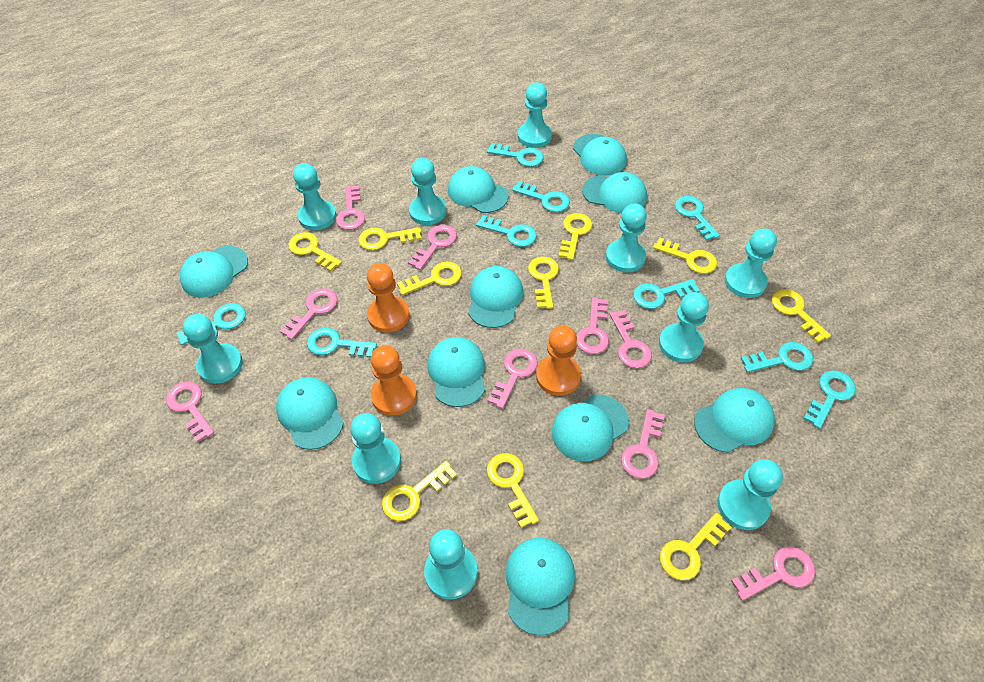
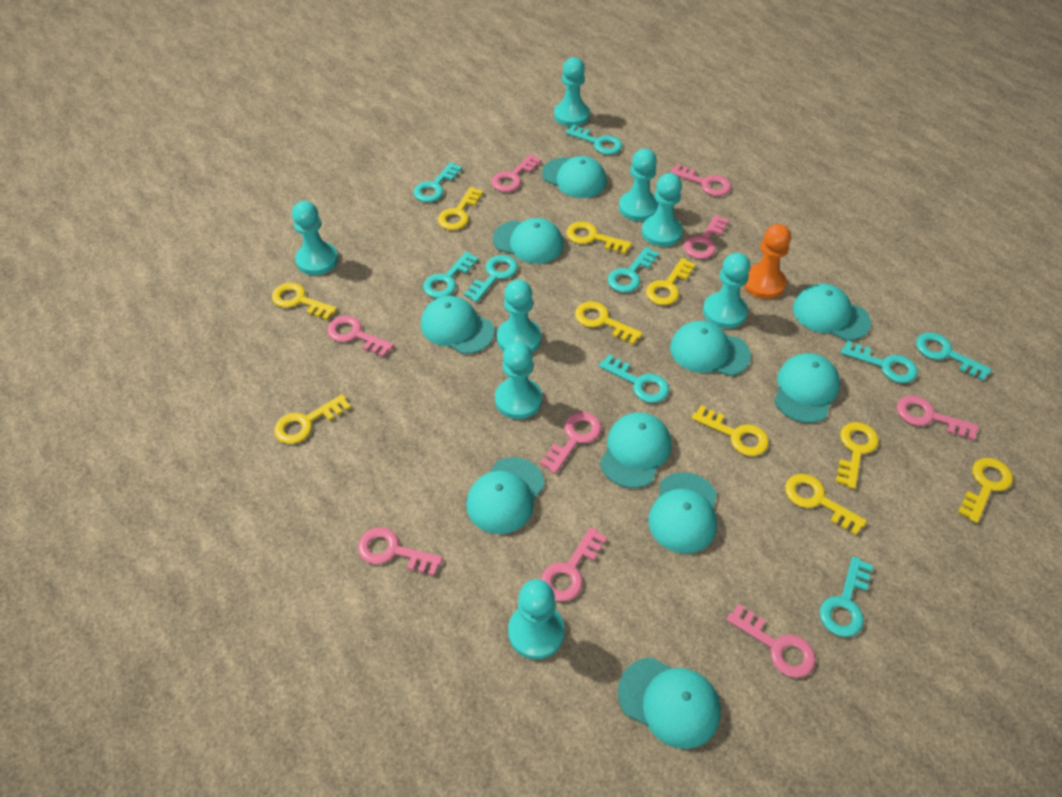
orange pawn: [367,263,410,333] [371,345,417,416] [536,325,581,396] = 3 -> [744,224,791,299] = 1
turquoise pawn: [183,314,243,384] [293,163,336,231] [350,413,401,484] [409,158,446,225] [424,529,477,600] [518,83,552,148] [606,203,647,272] [659,292,709,363] [717,459,783,530] [725,228,777,298] = 10 -> [292,201,338,275] [495,341,542,419] [497,279,541,353] [508,579,565,660] [554,57,590,127] [619,148,659,221] [642,173,683,247] [703,253,751,329] = 8

